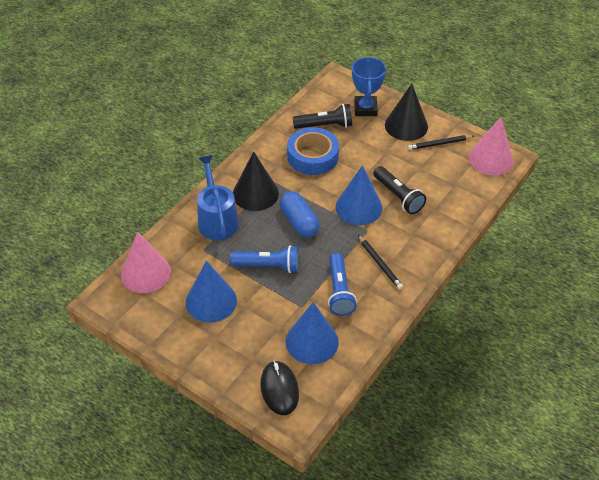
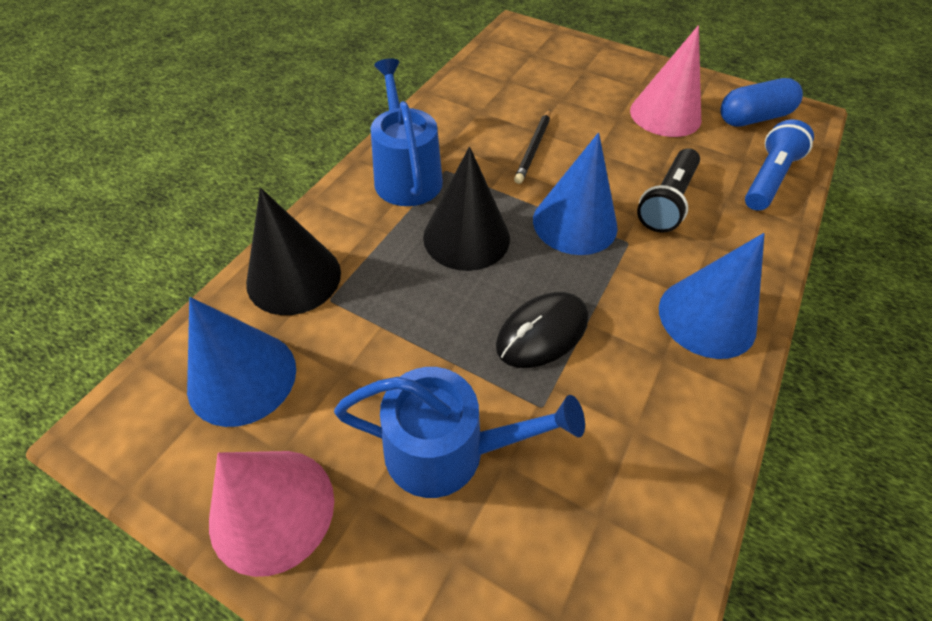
black flashlight: [293,104,352,129] [373,166,426,214] = 2 -> [637,148,700,232] = 1
black pencil: [358,235,403,290] [408,135,474,150] = 2 -> [514,110,550,184] = 1
blue flashlight: [230,245,299,273] [328,253,357,316] = 2 -> [745,119,814,211] = 1
blue tape: [287,127,339,175] = 1 -> none = 0
blue trophy: [352,57,386,116] = 1 -> none = 0
blue watering can: [197,155,239,240] = 1 -> [334,367,585,498] [371,58,443,206] = 2

